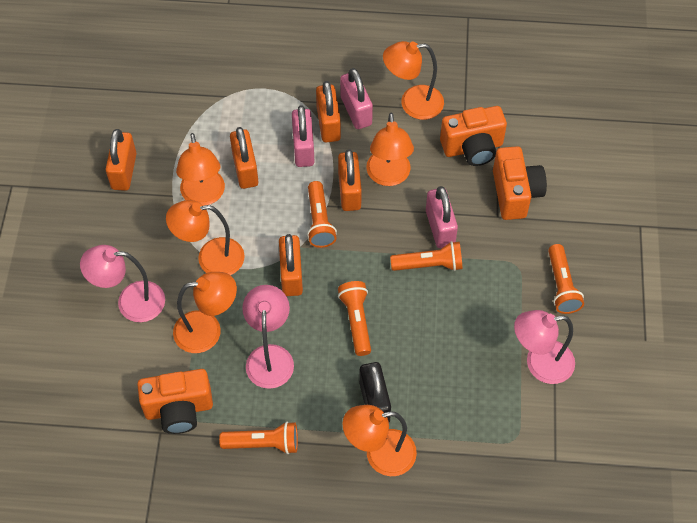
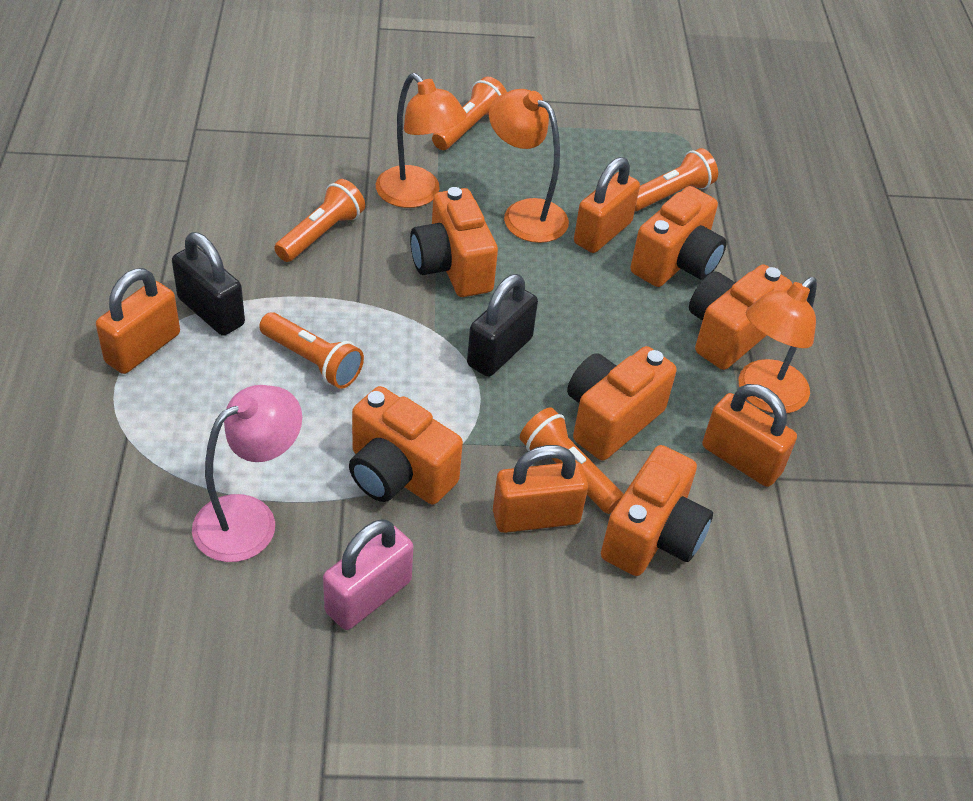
black padlock: [359,362,391,422] = 1 -> [172,232,245,336] [467,274,538,377] = 2
orange camera: [137,369,213,434] [440,106,507,166] [493,146,547,220] = 3 -> [349,386,463,504] [410,187,498,297] [567,346,676,460] [601,445,713,576] [631,186,727,287] [689,264,792,370] = 6
orange lamp: [166,200,245,275] [173,272,237,353] [176,133,225,206] [343,405,417,476] [366,113,414,186] [383,41,444,120] = 6 -> [376,73,467,208] [489,89,569,243] [738,277,817,413] = 3
orange padlock: [105,129,137,191] [230,127,259,189] [279,234,303,296] [316,81,341,143] [338,149,362,211] = 5 -> [96,268,180,374] [493,445,588,533] [574,157,640,253] [702,384,797,487] = 4
pink lamp: [80,245,165,322] [242,285,294,389] [514,310,575,384] = 3 -> [192,385,302,562] = 1
pink padlock: [292,105,315,167] [340,68,373,129] [426,186,458,248] = 3 -> [323,519,413,630] = 1

